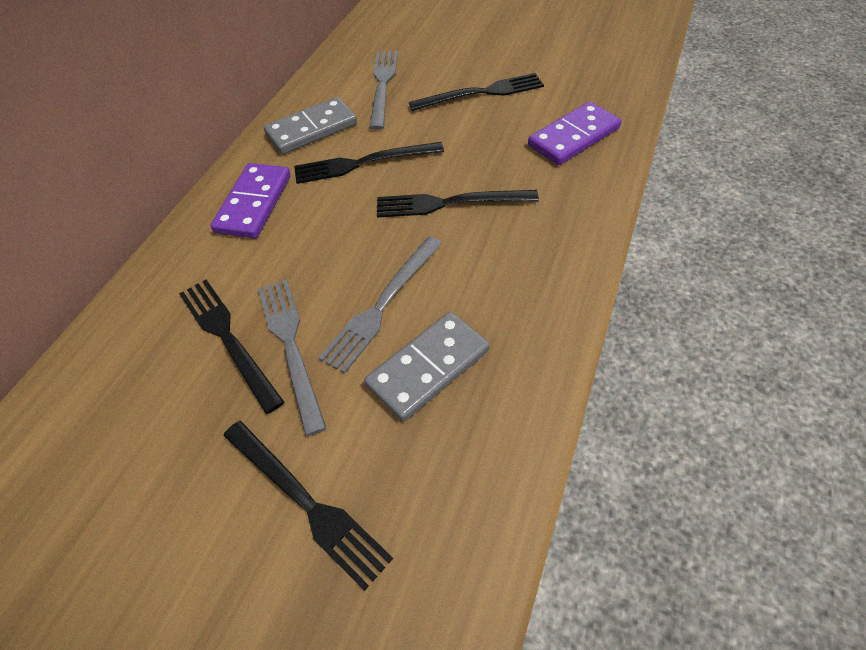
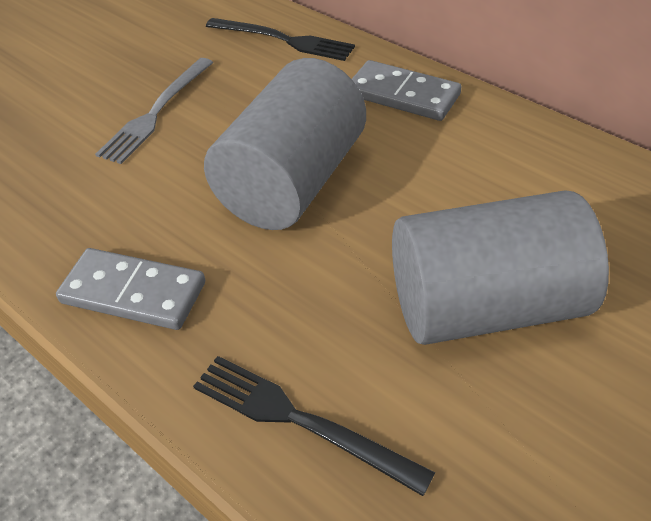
black fork: [179,280,284,414] [223,421,393,591] [294,142,444,184] [377,190,539,218] [409,73,544,111] = 5 -> [193,356,435,496] [206,18,355,61] = 2
grey cylinder: none = 0 -> [204,58,366,230] [392,190,609,345] = 2
grey fork: [258,279,327,436] [319,237,442,373] [369,51,398,130] = 3 -> [95,58,213,164] = 1
purple domino: [211,163,291,238] [528,102,621,165] = 2 -> none = 0

